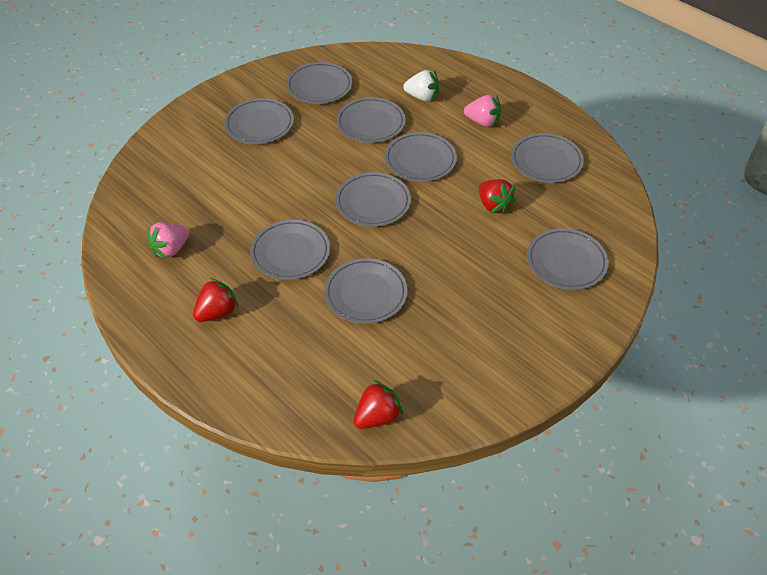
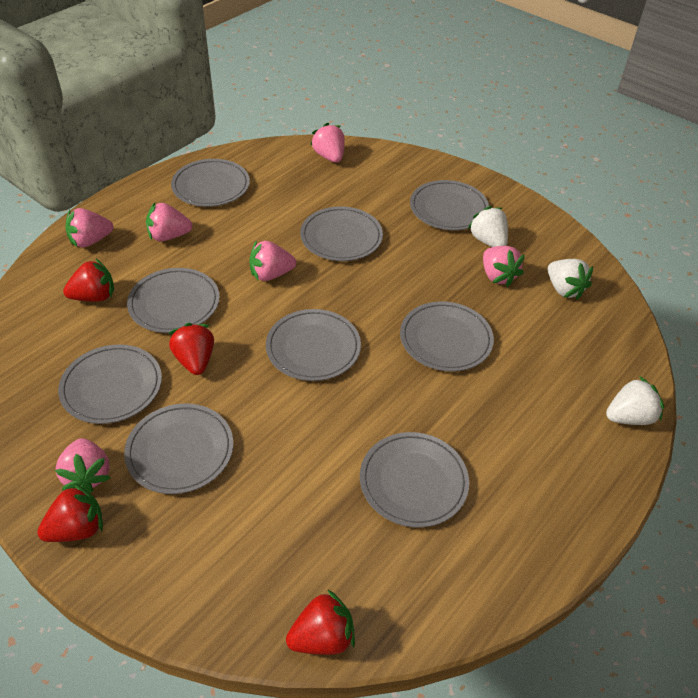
pink strawberry: [147,222,190,259] [464,95,501,127] = 2 -> [55,438,111,494] [65,208,113,247] [146,203,193,241] [250,240,296,281] [311,123,345,163] [483,246,525,287] = 6
red strawberry: [193,278,239,322] [354,380,403,429] [479,179,516,214] = 3 -> [37,483,103,542] [63,259,114,302] [169,323,214,375] [286,590,355,655] = 4
white strawberry: [403,70,439,102] = 1 -> [468,206,508,247] [548,259,593,300] [606,376,664,425] = 3

